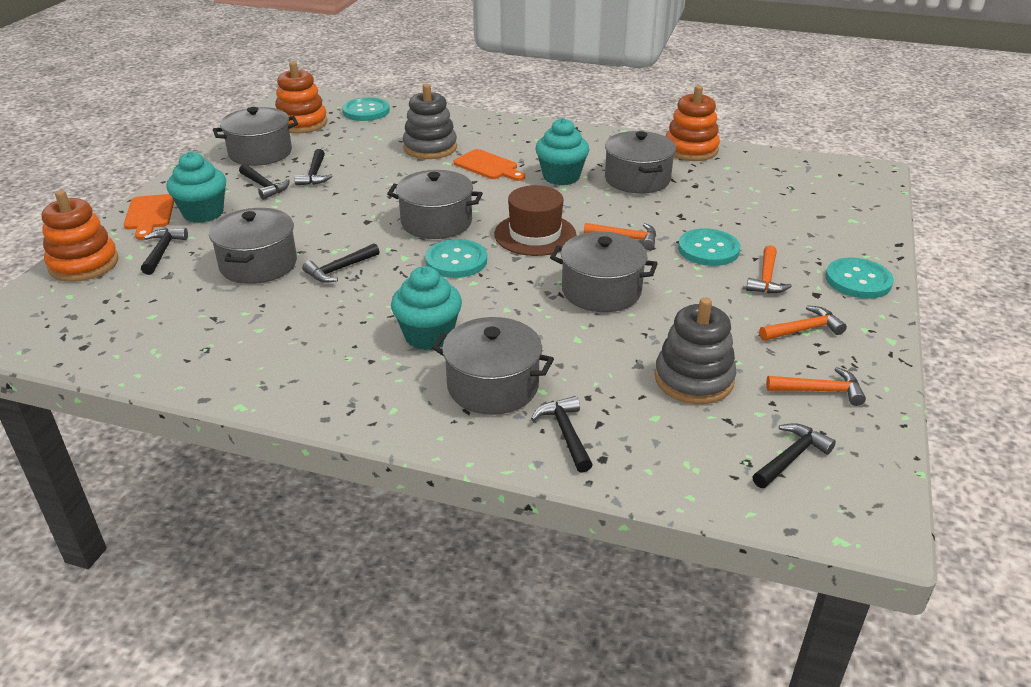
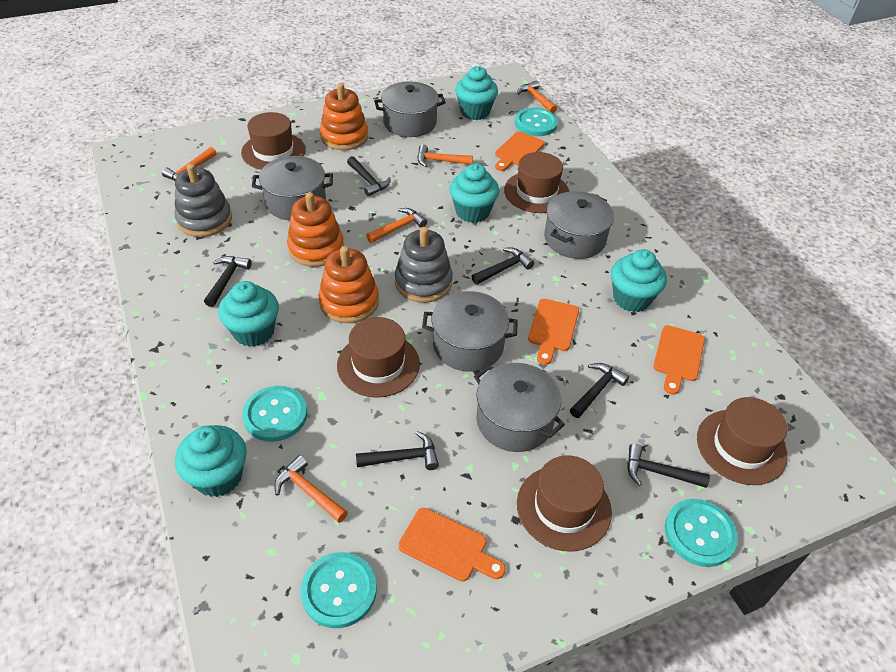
brown hat: [494,185,576,256] = 1 -> [241,112,306,170] [337,317,420,398] [504,152,570,213] [517,455,612,552] [697,397,788,485] = 5
grey pot: [209,208,297,284] [213,107,298,166] [387,170,483,239] [432,317,554,415] [550,232,658,312] [605,131,676,194] = 6 -> [252,156,333,221] [374,81,446,137] [422,291,518,371] [474,363,565,452] [544,191,614,259] = 5
orange cutting board: [124,194,174,240] [454,149,525,181] = 2 -> [399,508,506,581] [495,132,544,171] [528,299,579,365] [653,325,705,395] = 4
orange hammer: [584,223,656,250] [746,245,792,293] [759,305,847,341] [766,367,866,406] = 4 -> [162,147,217,181] [274,455,348,523] [366,208,427,243] [417,144,473,167] [517,80,557,113] = 5
turquoise cupcake: [166,151,226,223] [391,266,462,350] [535,118,589,185] = 3 -> [175,425,247,497] [218,281,279,347] [449,164,499,223] [455,66,498,120] [611,249,667,312] = 5

